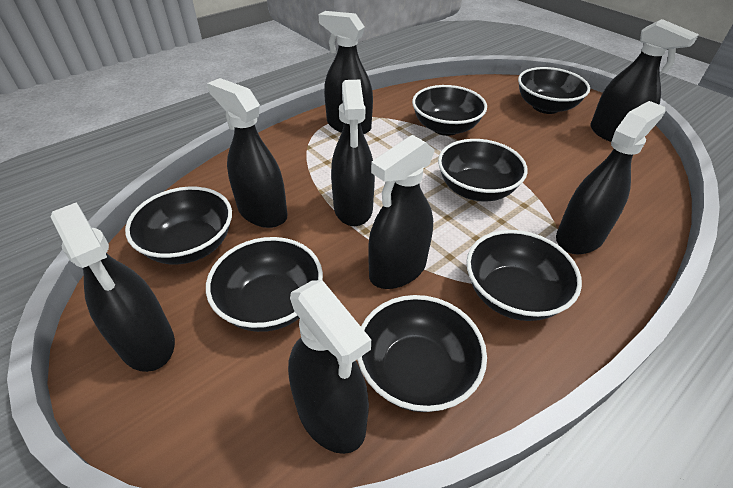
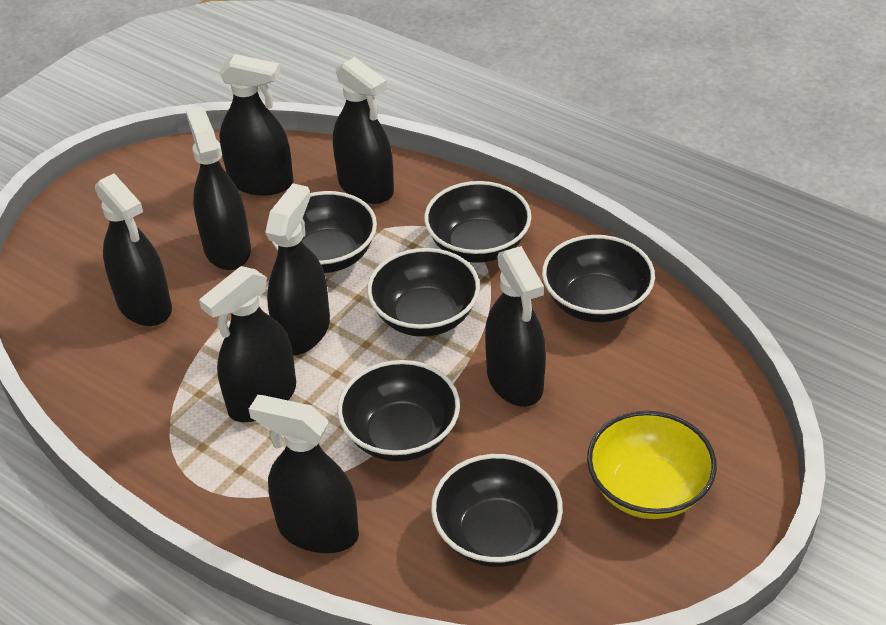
black bowl: [125,186,232,265] [206,237,323,332] [357,295,487,412] [412,85,487,136] [438,139,528,201] [466,230,582,321] [518,67,590,114] = 7 -> [272,191,377,273] [338,360,460,461] [367,248,480,337] [424,181,532,263] [431,454,563,567] [542,235,655,322] = 6
yellow bowl: none = 0 -> [587,411,717,519] = 1

